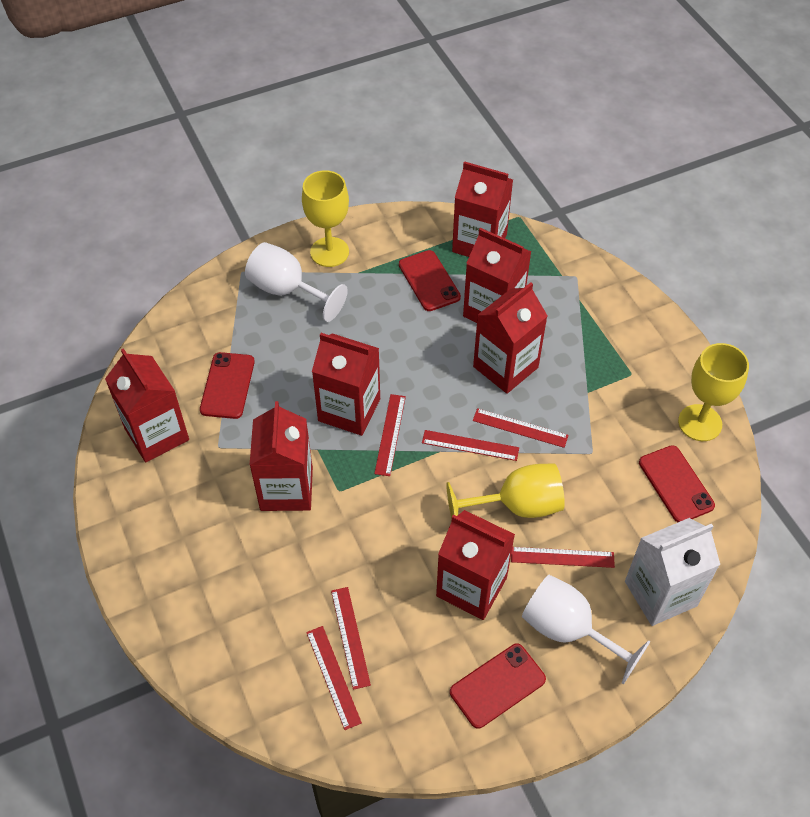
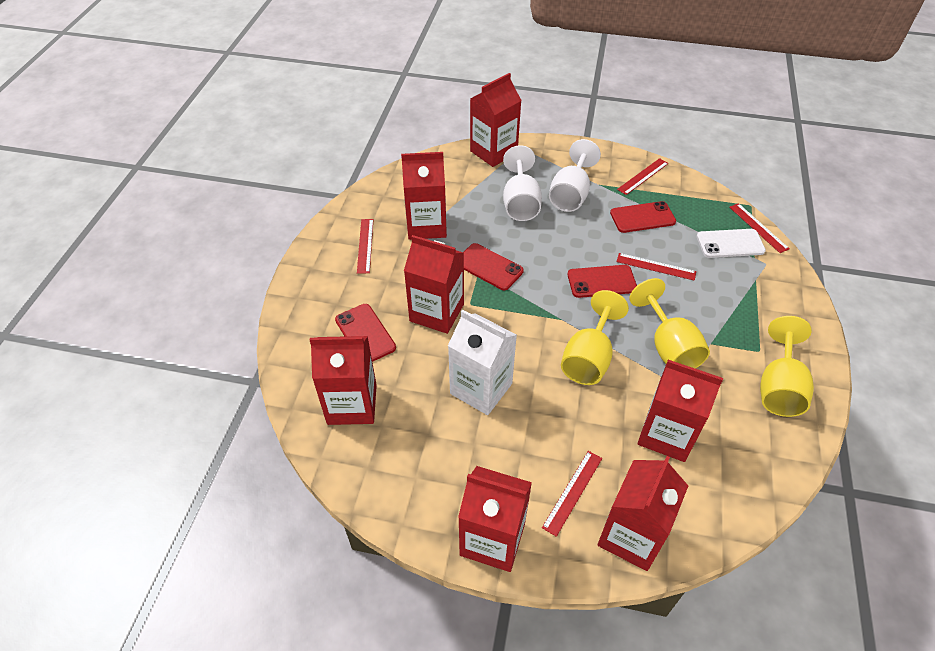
red ruler: [306,626,362,730] [331,587,371,690] [374,394,406,476] [422,430,519,461] [473,408,569,448] [511,547,615,568] = 6 -> [357,219,374,274] [542,451,602,537] [617,158,669,195] [617,253,696,281] [729,203,789,253] = 5
white phone: none = 0 -> [696,229,766,258] = 1

